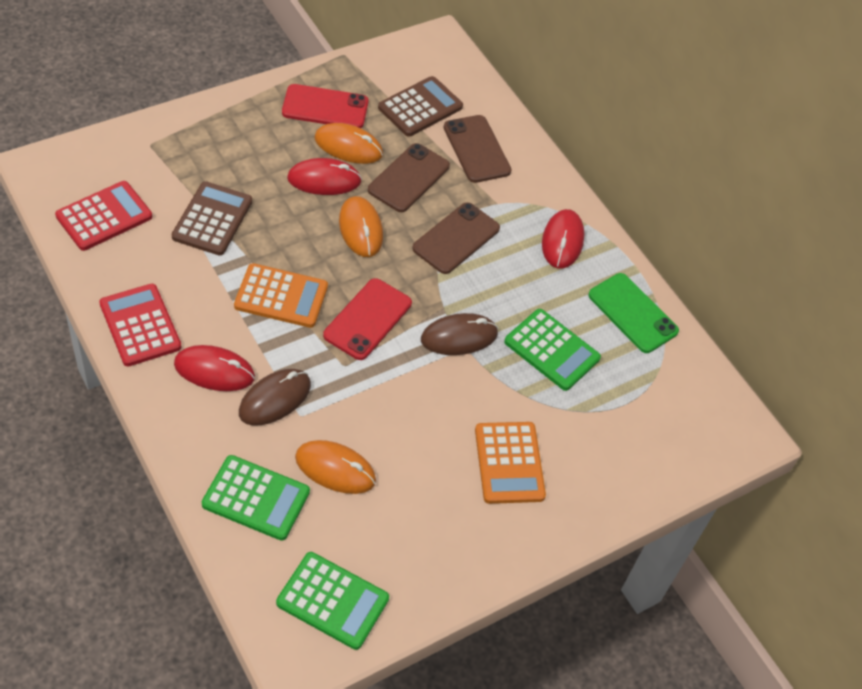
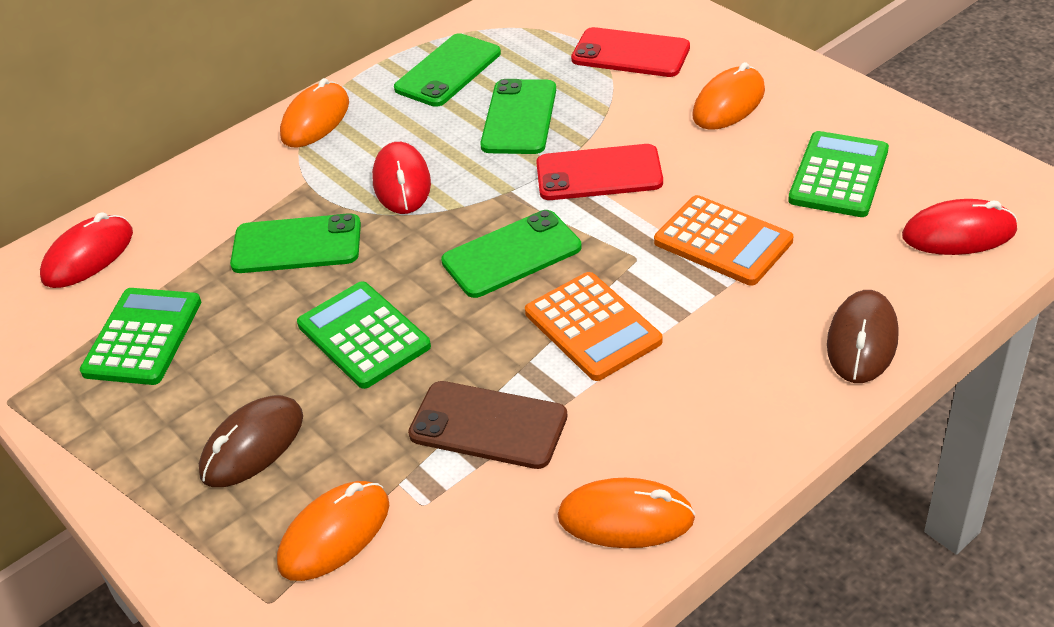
brown calculator: [172,181,252,255] [378,76,463,137] = 2 -> none = 0
brown phone: [368,143,450,212] [412,202,500,274] [444,115,512,183] = 3 -> [408,381,568,469] = 1
green phone: [588,273,679,353] = 1 -> [230,213,361,273] [394,33,501,107] [441,210,582,298] [480,79,556,154] = 4
orange mouse: [295,440,376,494] [314,123,383,164] [339,196,383,257] = 3 -> [277,481,389,581] [280,78,349,148] [558,478,695,548] [692,62,765,130] = 4
red calculator: [55,181,152,251] [99,284,181,366] = 2 -> none = 0

